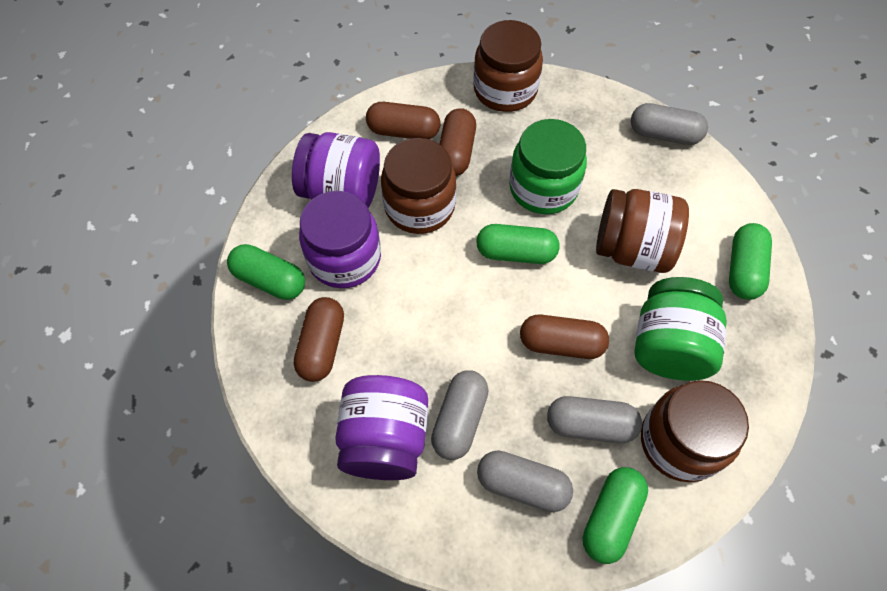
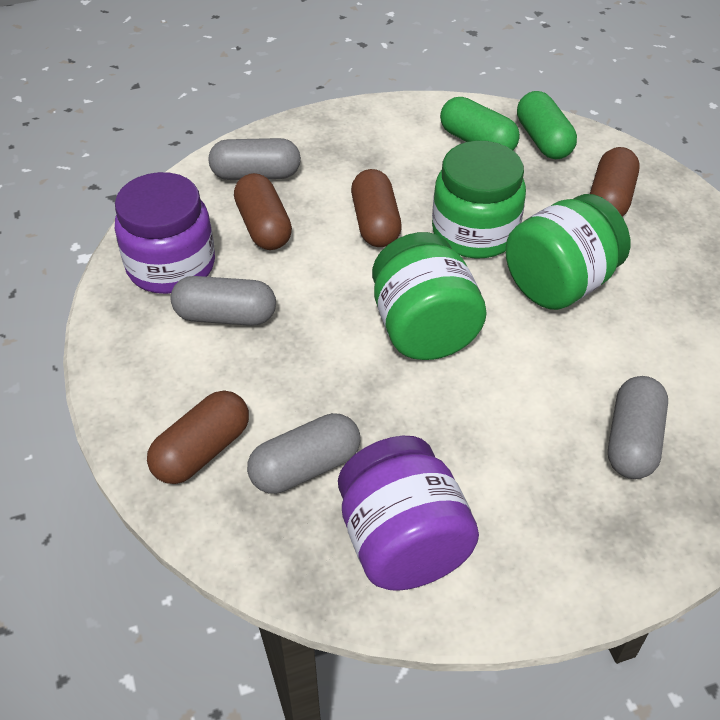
brown jar: [381,138,456,234] [473,20,543,112] [596,189,689,273] [641,380,749,482] = 4 -> none = 0
green capsule: [227,244,305,300] [476,224,560,264] [583,467,648,564] [729,223,772,300] = 4 -> [440,97,520,150] [517,91,577,159] = 2
green jar: [509,119,587,214] [634,277,727,381] = 2 -> [372,232,487,360] [432,141,526,259] [506,194,630,310] = 3
purple jar: [292,132,380,208] [299,191,381,288] [335,375,428,480] = 3 -> [115,172,215,294] [338,436,479,591] = 2

